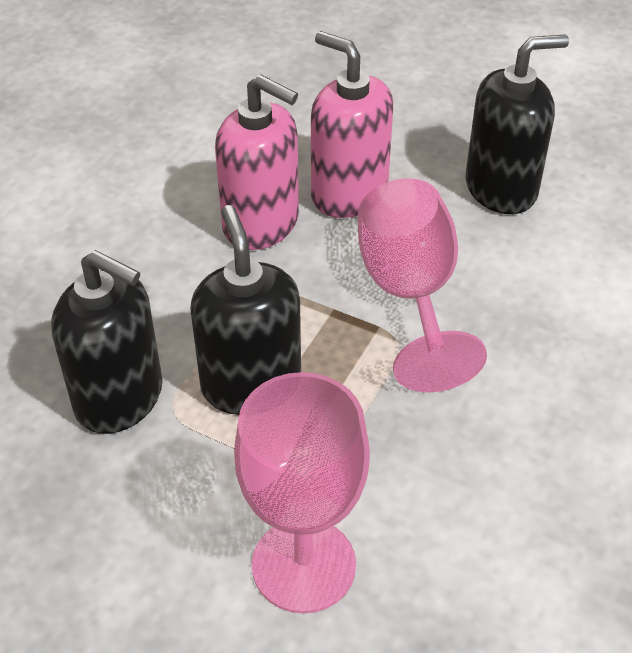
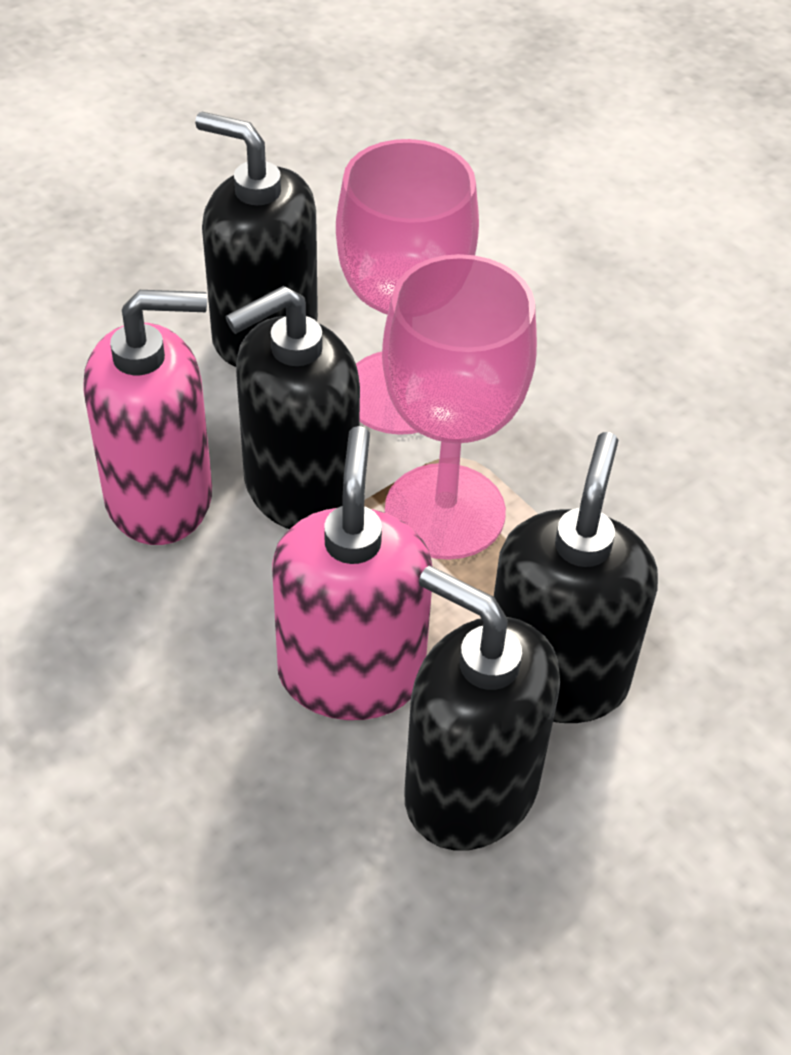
black soap dispenser: [51,250,163,434] [190,205,301,415] [466,34,569,214] = 3 -> [195,112,318,367] [226,286,360,529] [404,565,560,850] [494,432,658,723] = 4

